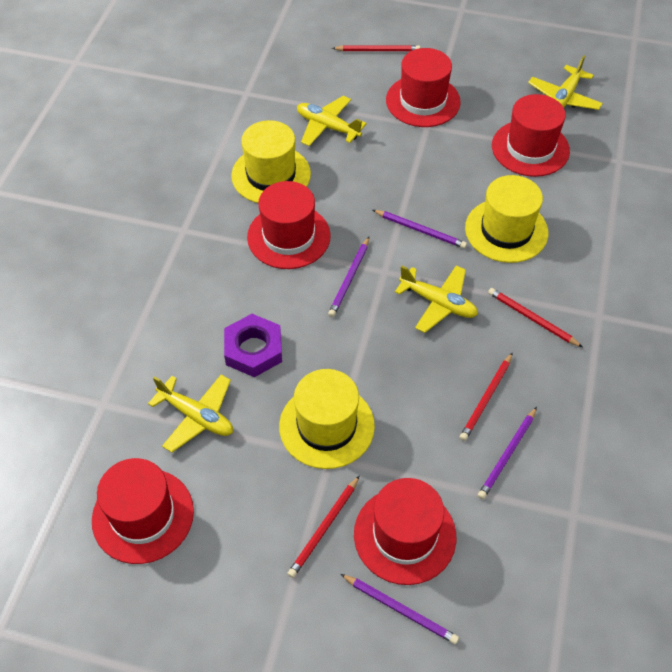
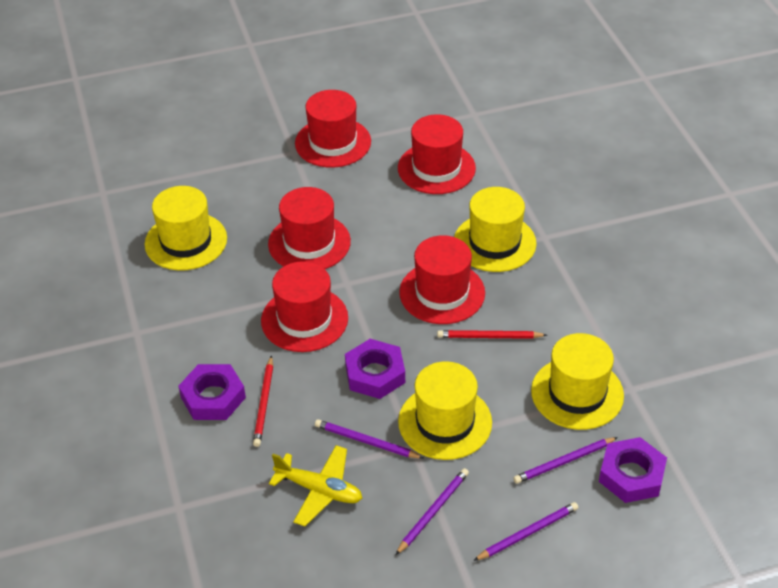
purple nut: [224,314,282,377] = 1 -> [178,364,246,420] [345,339,405,399] [599,437,667,503] = 3
red pencil: [287,475,360,578] [332,45,420,51] [460,352,513,441] [488,288,583,347] = 4 -> [253,356,273,447] [437,330,547,339] = 2
yellow hat: [231,120,311,203] [279,369,375,469] [465,175,548,263] = 3 -> [145,186,227,270] [398,361,492,460] [454,187,537,272] [531,333,624,430] = 4
yellow plane: [148,375,233,453] [297,96,367,146] [395,265,478,333] [528,55,603,110] = 4 -> [269,445,362,526] = 1

